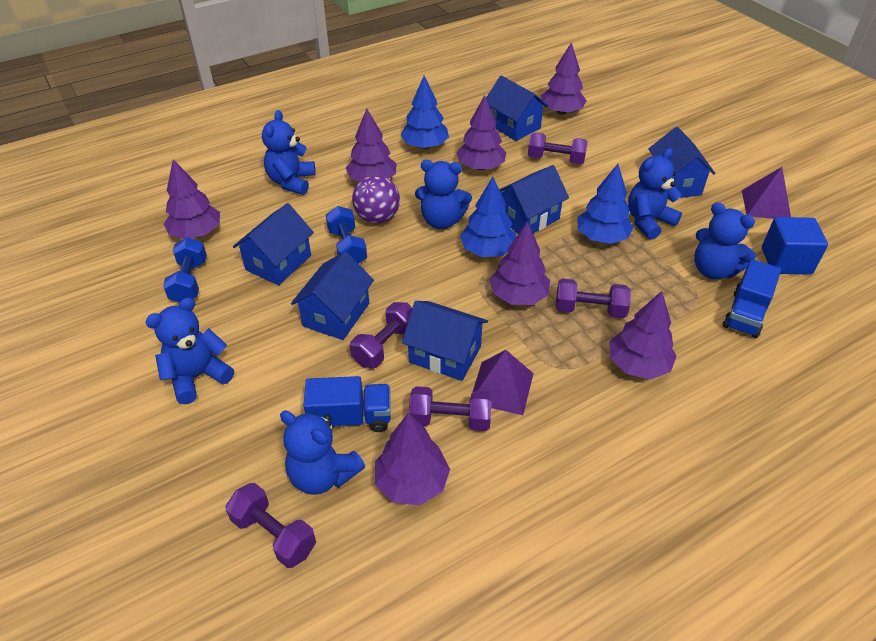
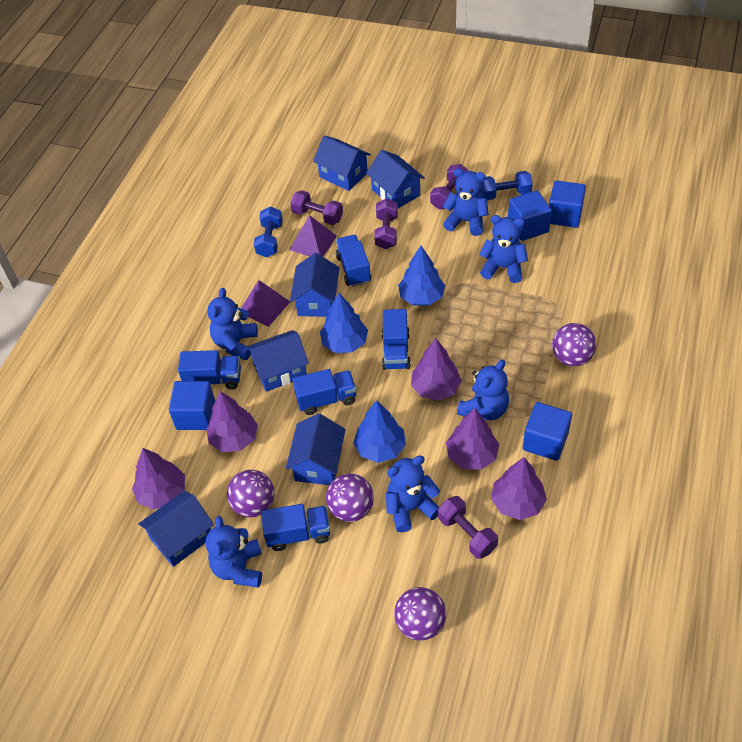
blue cube: [762,217,828,275] = 1 -> [169,381,215,430] [508,190,552,241] [523,402,572,461] [549,180,586,228] = 4
blue truck: [303,376,391,432] [723,259,781,338] = 2 -> [178,350,241,389] [261,504,330,551] [292,369,356,415] [336,235,371,287] [382,309,411,370] = 5
purple ball: [352,175,400,223] = 1 -> [227,470,275,517] [326,474,374,522] [394,587,446,641] [552,323,596,366] = 4
purple dumbbell: [225,483,316,568] [350,302,412,368] [409,386,492,431] [528,133,588,164] [556,279,631,318] = 5 -> [290,190,343,225] [374,198,398,249] [430,164,469,210] [438,496,498,559] = 4
purple tree: [164,160,220,239] [346,108,397,182] [375,412,450,505] [456,95,506,170] [490,222,550,305] [541,42,587,115] [609,291,677,379] = 7 -> [132,448,185,510] [206,391,258,452] [411,339,461,401] [446,408,499,470] [491,457,547,520] = 5

